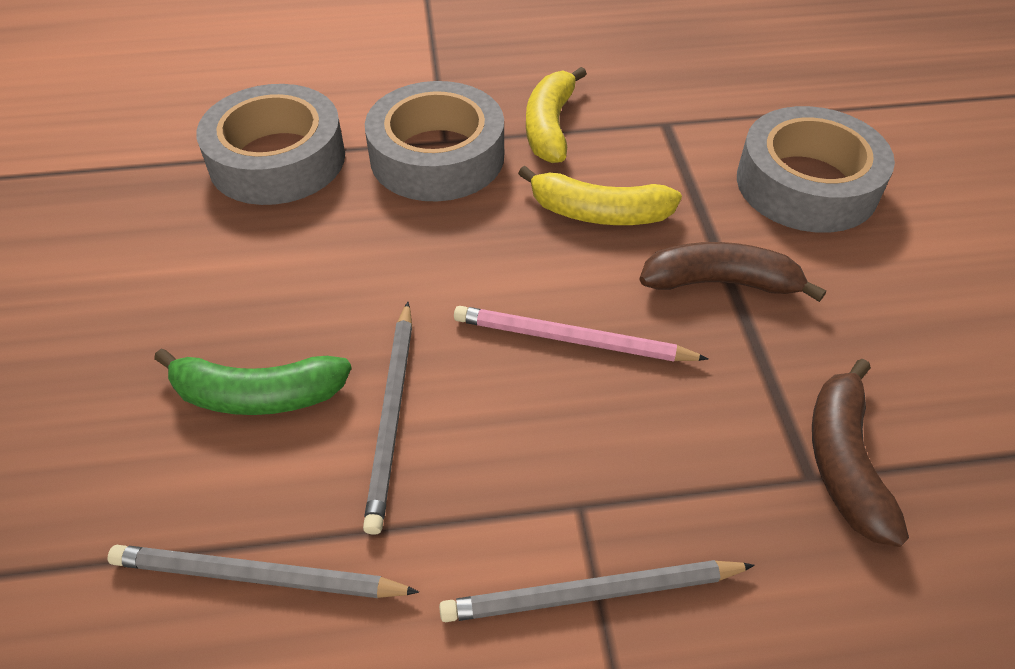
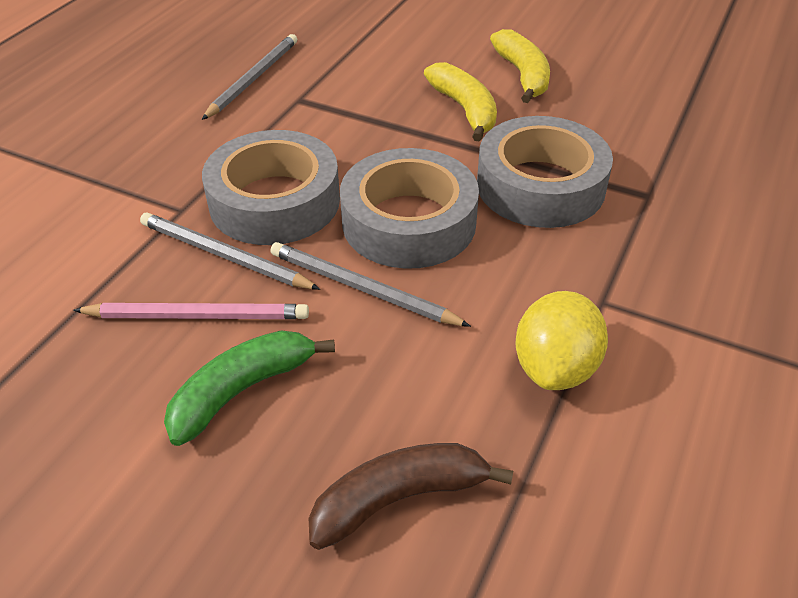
brown banana: [639,242,826,302] [812,359,909,547] = 2 -> [309,443,513,550] = 1
yellow lemon: none = 0 -> [515,291,608,390] = 1

